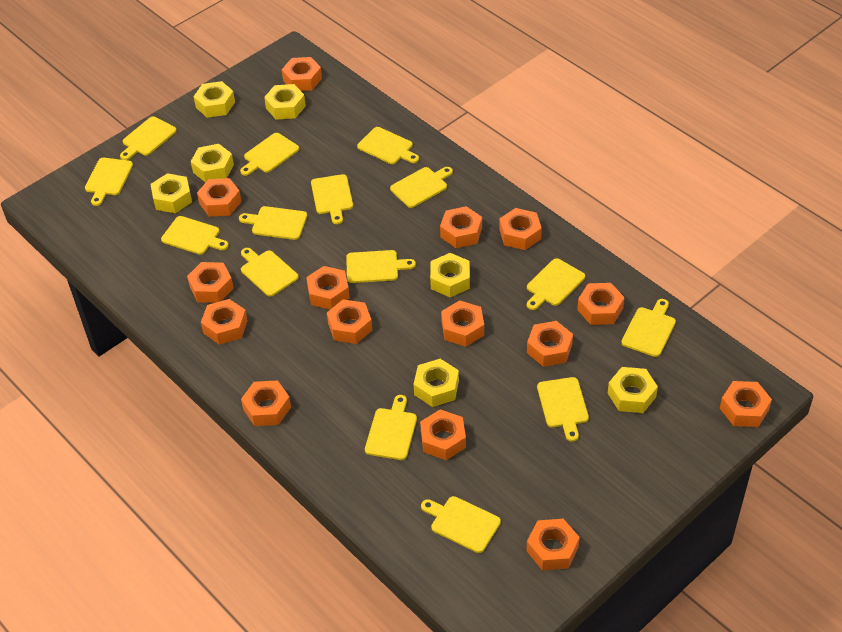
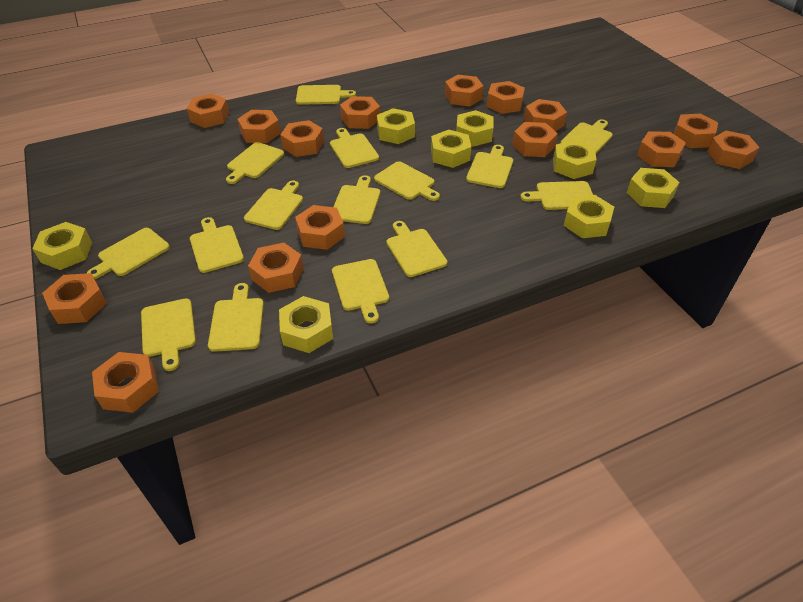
yellow nut: [150,173,192,213] [191,144,234,183] [193,81,235,118] [264,84,306,120] [414,359,459,407] [430,253,470,297] [608,367,658,413] = 7 -> [32,222,92,270] [279,296,333,353] [377,108,415,144] [431,130,471,168] [456,110,494,147] [553,140,597,179] [564,195,614,238] [627,168,680,208] = 8

